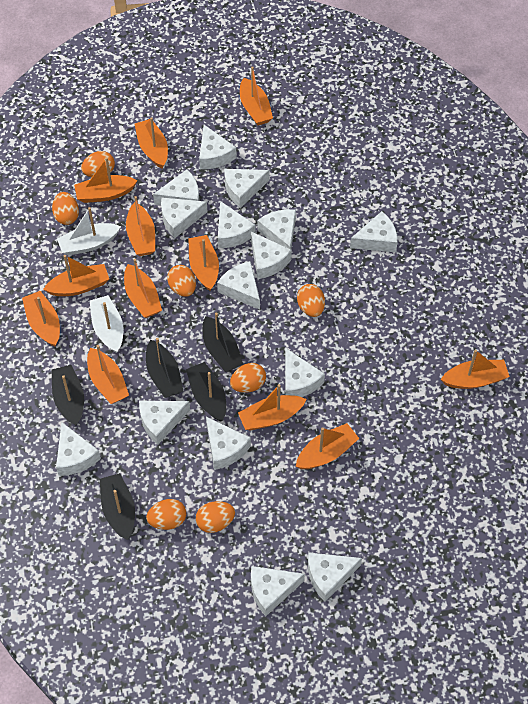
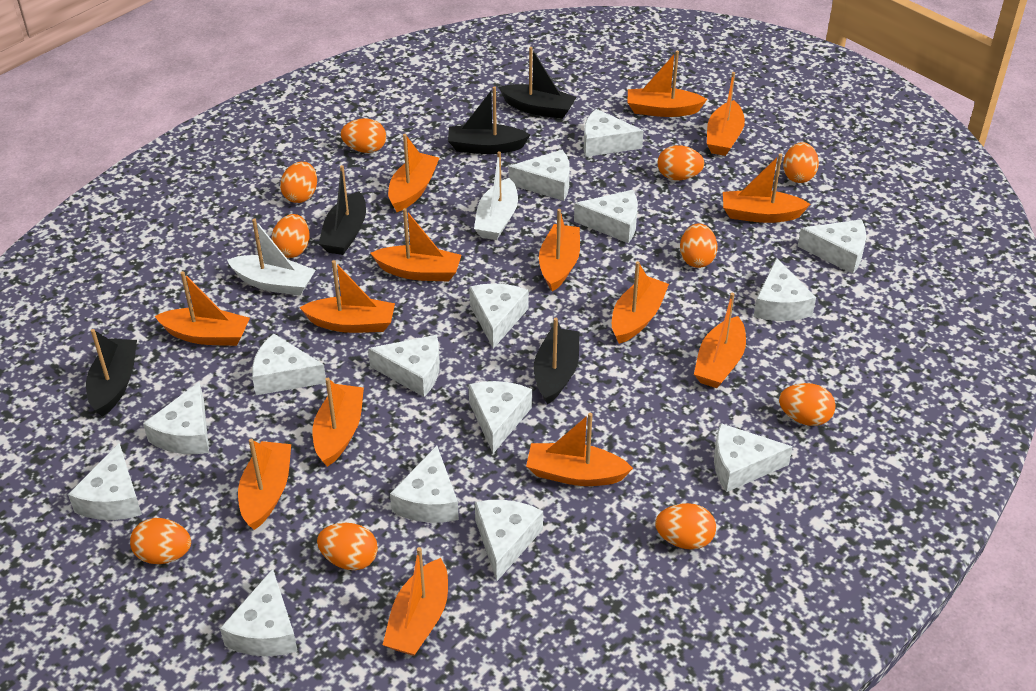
orange boat: [22,291,60,347] [43,255,109,296] [74,157,138,203] [87,345,129,404] [124,259,162,318] [126,196,155,256] [134,117,168,169] [188,235,219,291] [238,384,306,431] [240,67,273,126] [295,423,359,469] [440,350,510,389] = 12 -> [155,271,250,346] [238,439,291,530] [299,260,395,333] [313,378,364,467] [371,208,461,282] [383,547,448,656] [388,134,439,212] [526,413,633,486] [539,209,580,291] [612,261,669,344] [627,51,707,117] [694,293,746,388] [707,72,745,156] [723,153,810,223] = 14
orange egg: [52,192,79,225] [81,151,115,177] [146,499,186,530] [167,265,196,297] [196,501,235,533] [230,363,266,393] [297,284,325,317] = 7 -> [130,518,191,564] [272,214,310,258] [280,162,317,203] [317,523,378,570] [341,118,386,153] [655,503,716,550] [658,145,704,180] [680,223,717,268] [779,383,836,426] [783,142,819,183] = 10

